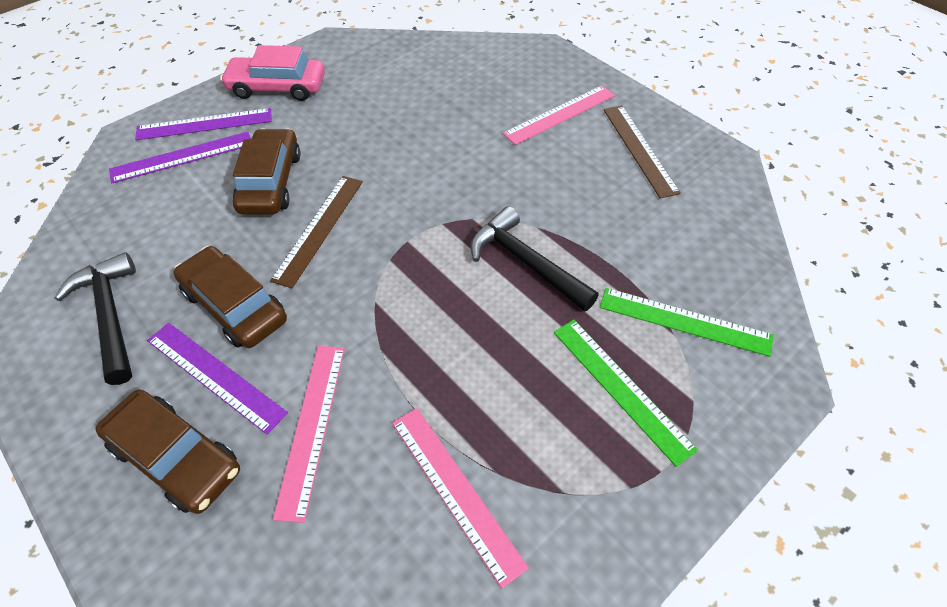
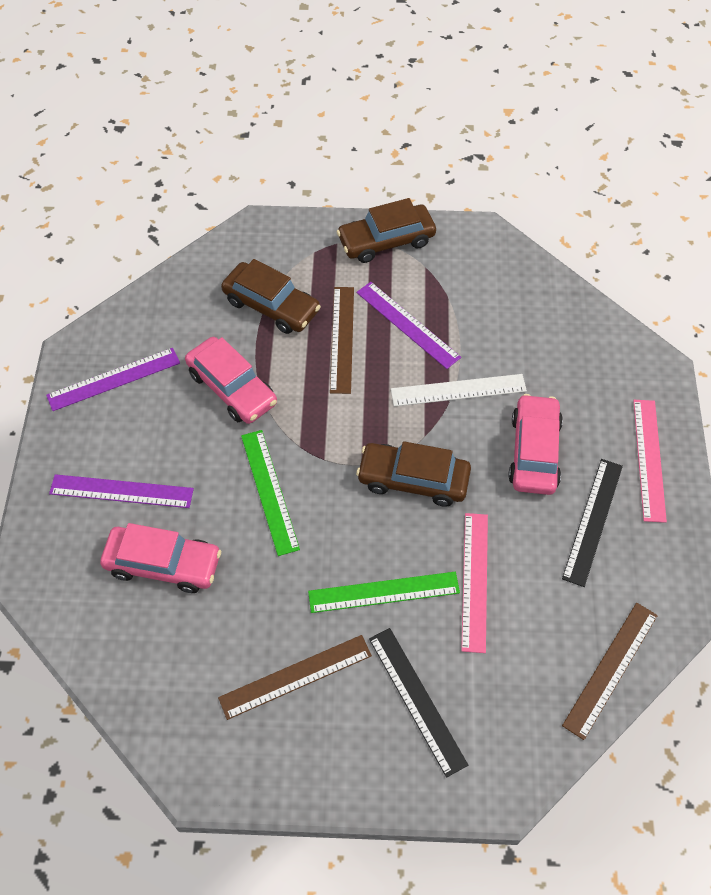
black hammer: [55,252,136,385] [470,206,599,312] = 2 -> none = 0
black ruler: none = 0 -> [369,628,468,778] [562,459,623,587] = 2
brown ruler: [270,176,363,288] [603,106,681,198] = 2 -> [218,635,372,720] [330,287,354,394] [562,603,658,740] = 3
pink car: [220,45,325,101] = 1 -> [100,523,221,593] [185,337,277,424] [508,394,563,495] = 3
pink ruler: [273,346,345,523] [392,408,529,588] [503,86,615,145] = 3 -> [461,513,488,653] [633,400,667,523] = 2
white ruler: none = 0 -> [391,374,527,406] = 1

